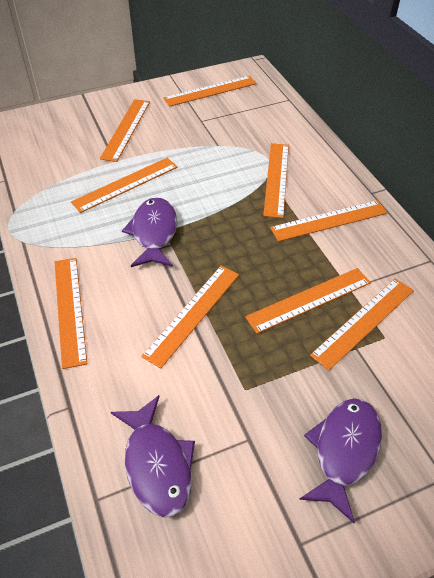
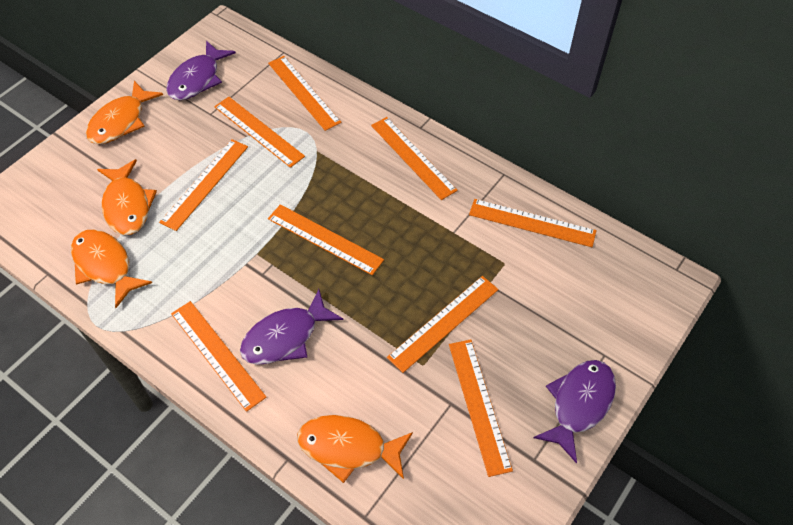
orange fish: none = 0 -> [71,230,152,308] [86,81,163,144] [97,159,157,235] [297,415,413,483] = 4

